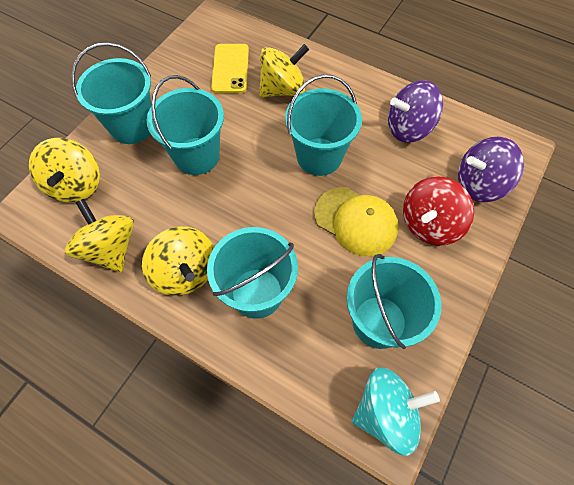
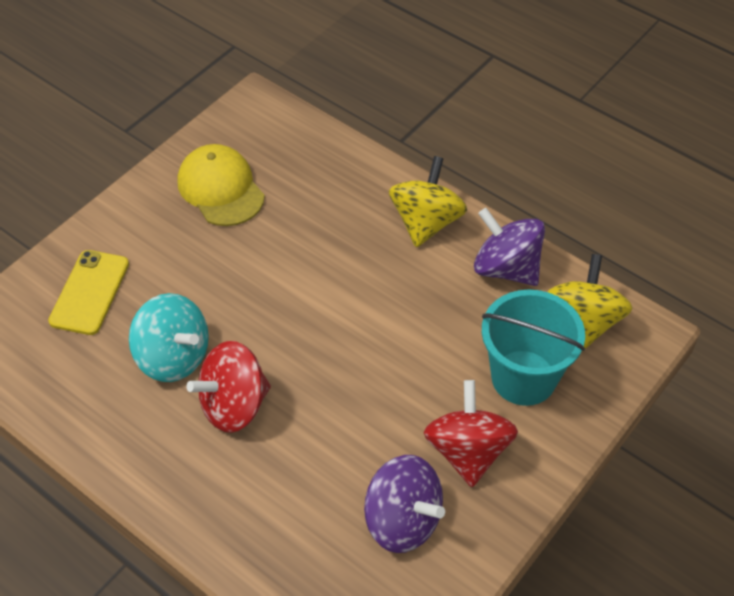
red spinning top: [403,176,474,246] = 1 -> [187,341,271,433] [424,380,518,487] = 2
turquoise bucket: [71,42,152,144] [147,75,224,175] [207,227,298,319] [285,74,362,176] [347,254,441,349] = 5 -> [482,289,585,406] = 1
yellow spinning top: [29,138,100,203] [65,199,134,273] [142,227,214,296] [259,44,309,97] = 4 -> [389,156,467,247] [547,254,633,349] = 2

